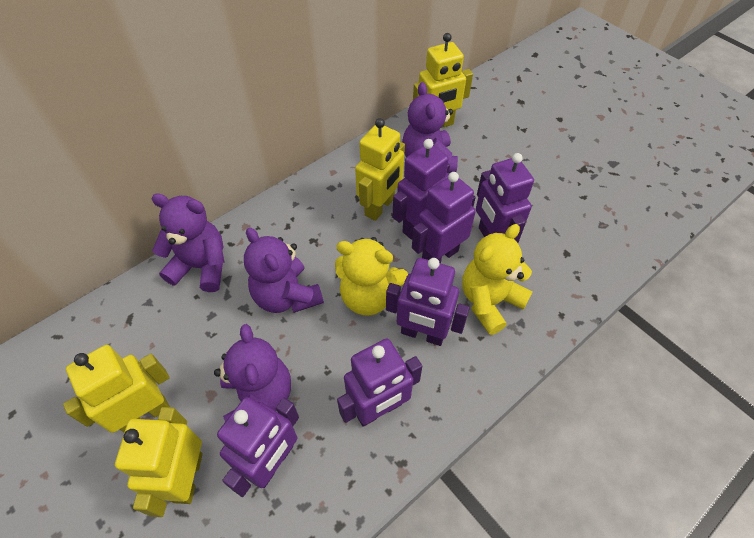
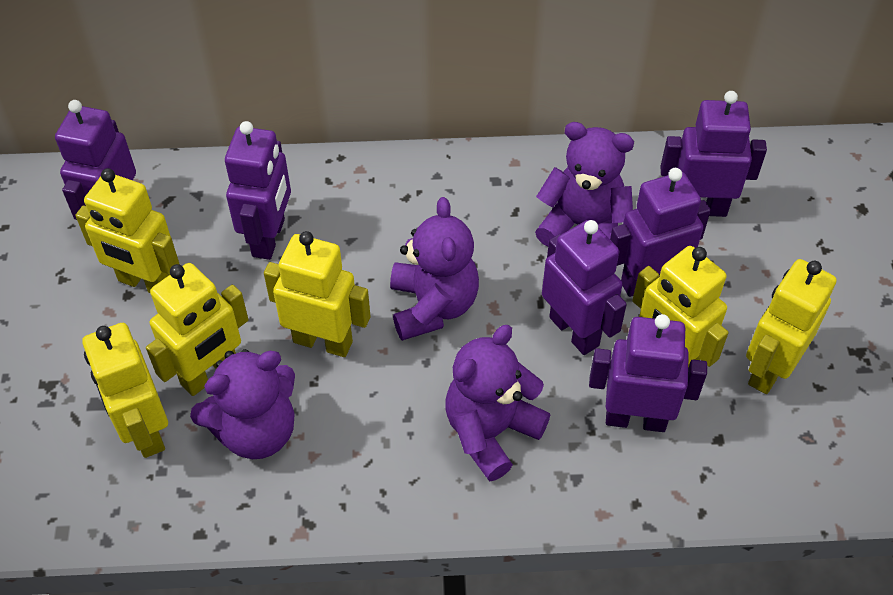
yellow robot: [63,345,170,433] [115,407,203,517] [355,118,405,221] [413,33,473,127] = 4 -> [75,168,180,293] [82,323,168,458] [146,263,248,396] [264,231,370,357] [632,246,728,368] [746,259,837,394] = 6
yellow teddy bear: [335,237,408,316] [463,224,533,335] = 2 -> none = 0

